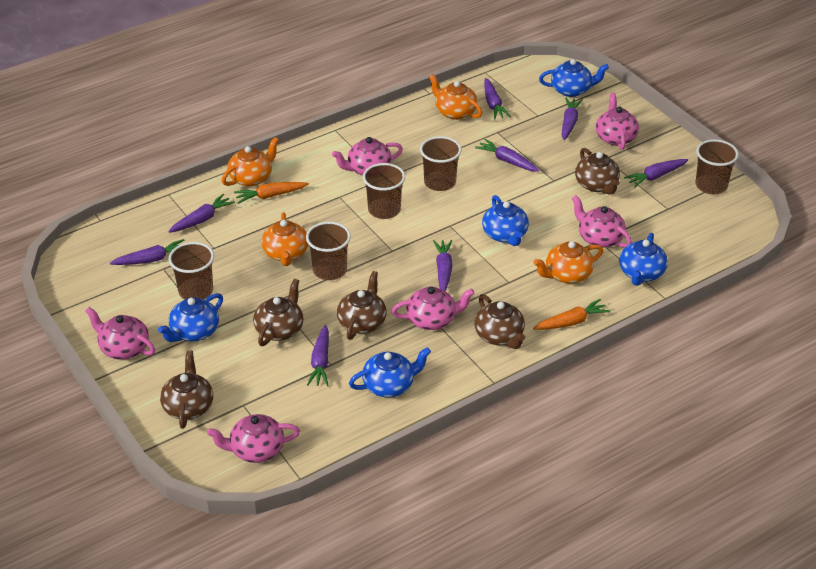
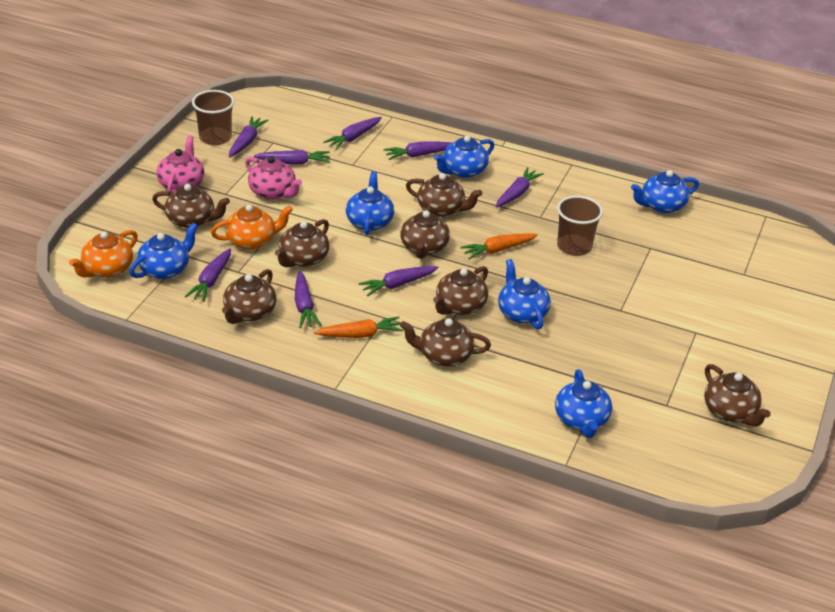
blue teapot: [158,293,223,342] [349,347,431,397] [482,195,529,246] [539,59,609,97] [619,233,668,286] = 5 -> [129,223,198,279] [346,171,394,235] [434,136,494,178] [498,259,551,329] [555,369,612,438] [631,170,699,213] = 6
brown cup: [168,242,214,300] [306,222,351,280] [363,163,405,219] [420,136,462,191] [695,139,739,194] = 5 -> [192,90,234,145] [557,196,603,256] = 2
brown teapot: [160,351,213,429] [253,279,304,346] [337,271,387,340] [475,294,525,349] [575,148,620,195] = 5 -> [152,184,230,228] [222,269,276,324] [275,219,329,267] [400,205,450,259] [400,318,491,366] [406,173,482,217] [433,266,488,315] [704,364,771,427] = 8
orange teapot: [222,137,279,186] [261,212,308,266] [429,74,482,120] [533,241,603,283] = 4 -> [69,230,138,278] [211,205,293,250] = 2
pink teapot: [86,307,155,360] [207,414,300,463] [332,137,403,175] [392,287,474,330] [572,195,632,248] [596,93,639,150] = 6 -> [156,135,204,195] [245,156,302,200] = 2

